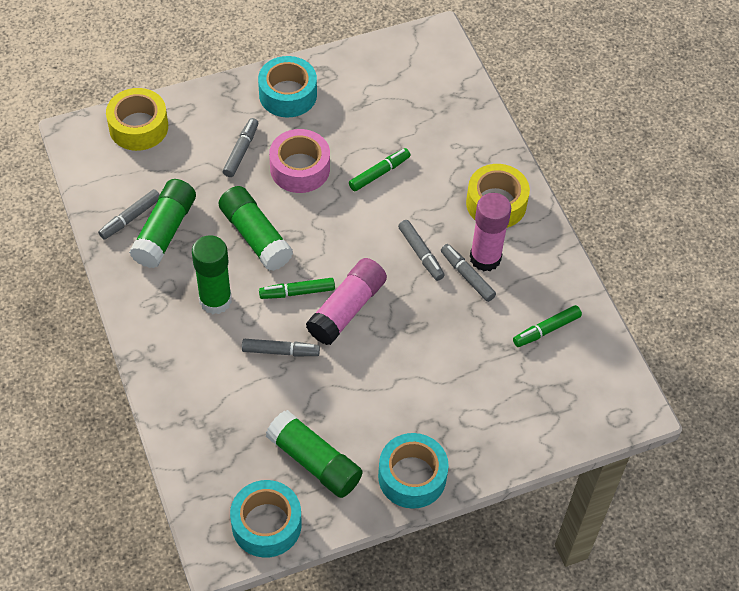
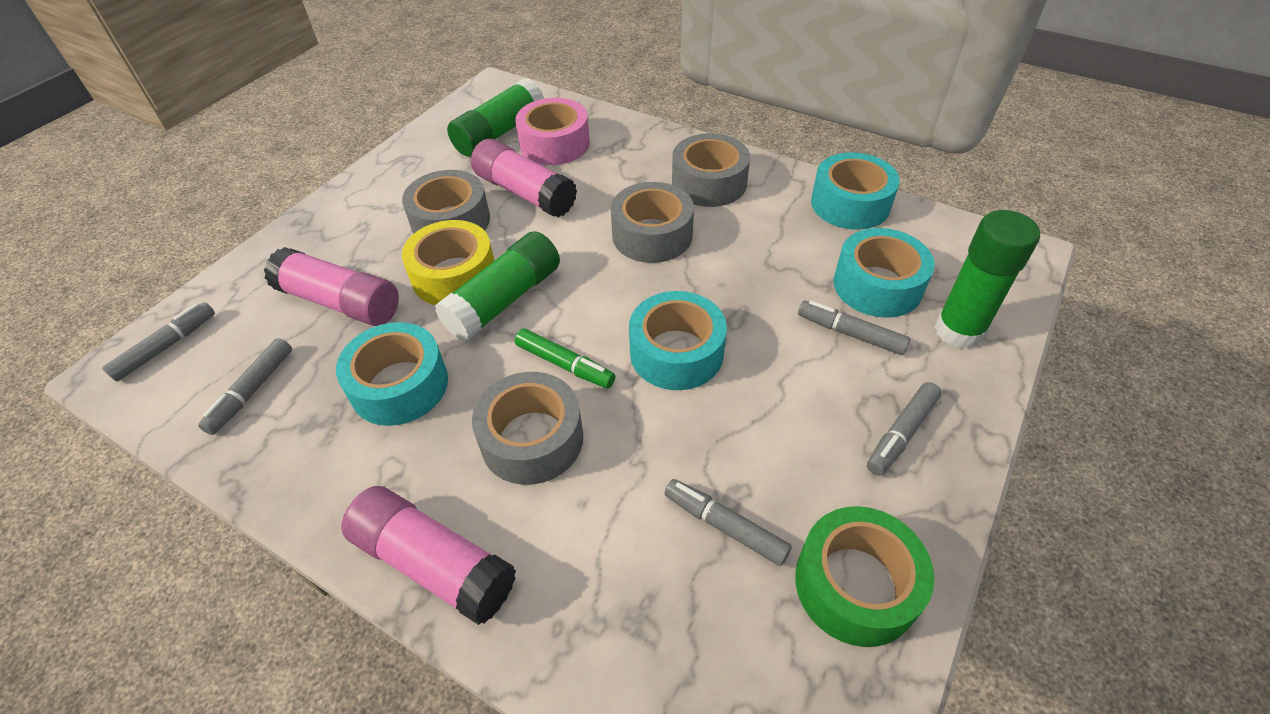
green glue stick: [129,179,196,268] [192,235,232,314] [218,186,293,271] [266,410,363,498] = 4 -> [435,231,560,342] [447,78,544,157] [934,210,1040,349] = 3
green marker: [259,278,335,299] [349,148,411,191] [513,305,582,347] = 3 -> [515,328,615,388] = 1
green tape: none = 0 -> [795,506,934,647] = 1
grey tape: none = 0 -> [402,170,490,234] [472,372,583,485] [611,182,694,263] [672,133,750,207] = 4
pink glue stick: [306,258,387,345] [470,193,511,271] = 2 -> [264,247,399,326] [341,486,516,625] [471,139,577,218] = 3
turquoise tape: [230,480,302,558] [258,56,317,117] [378,433,449,509] = 3 -> [336,322,448,426] [629,291,727,390] [811,152,900,230] [834,228,935,318] = 4
yellow tape: [106,88,168,151] [466,164,530,228] = 2 -> [402,220,495,305] = 1

